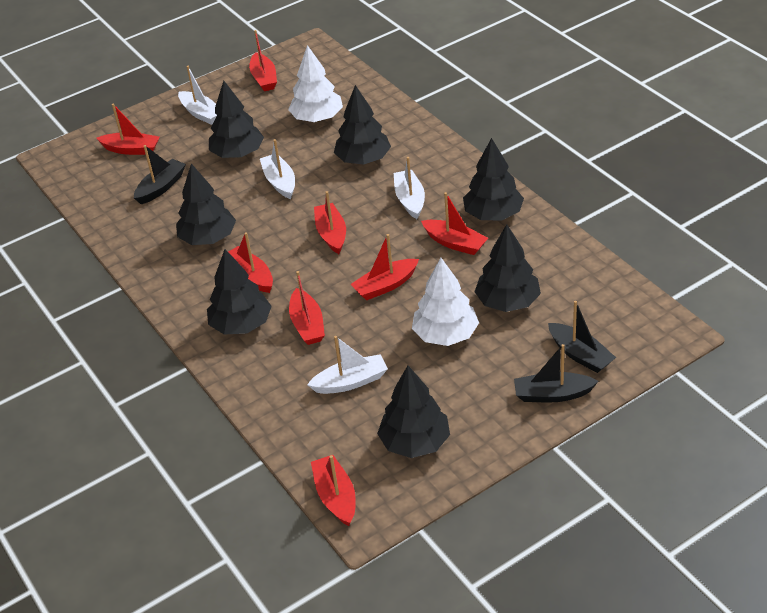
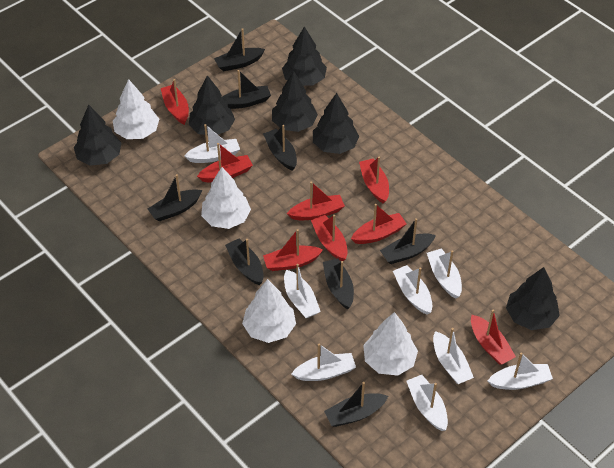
black boat: [134,145,186,204] [514,344,598,402] [548,301,616,373] = 3 -> [148,174,202,221] [214,28,265,71] [221,70,271,109] [225,238,264,285] [263,125,297,171] [323,258,354,309] [324,382,388,427] [380,218,436,264] = 8
black tree: [176,164,236,245] [207,249,272,335] [209,81,264,158] [334,85,391,165] [377,365,450,458] [463,138,524,221] [474,224,541,312] = 7 -> [74,105,122,166] [189,75,235,135] [272,71,318,132] [282,26,327,86] [313,93,359,154] [506,267,560,330] = 6
white boat: [178,66,217,125] [260,139,295,199] [307,336,388,394] [394,157,425,219] = 4 -> [184,124,240,163] [284,264,321,318] [292,344,356,381] [393,265,432,315] [406,375,448,431] [427,248,462,299] [433,328,474,384] [488,352,553,390] = 8
white tree: [288,45,343,122] [412,258,479,346] = 2 -> [113,79,159,139] [201,167,251,229] [242,279,296,343] [363,312,418,376] = 4

